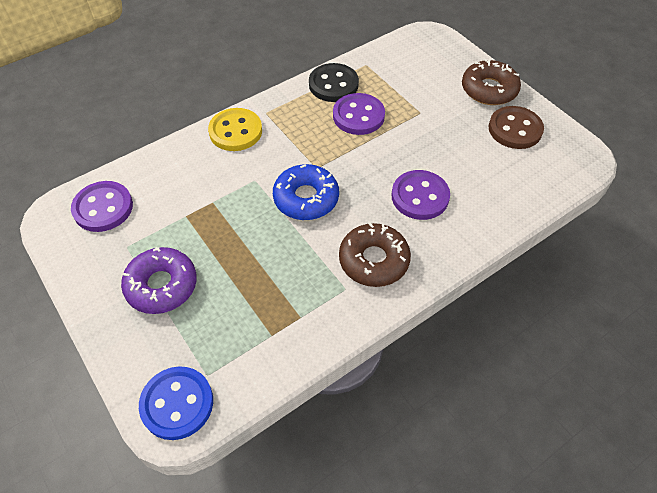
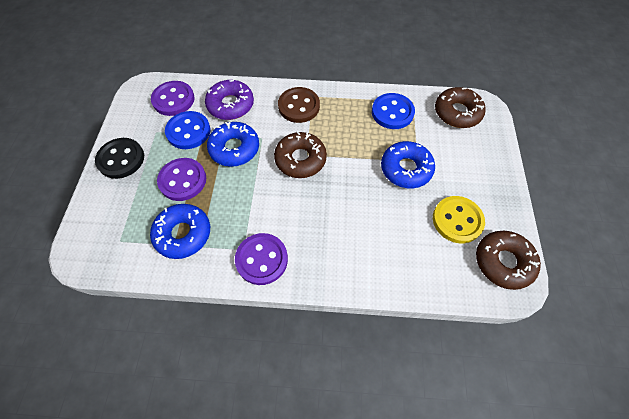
blue button: [139,366,213,440] = 1 -> [165,111,210,149] [372,93,415,129] = 2
blue donut: [273,164,339,220] = 1 -> [150,204,210,259] [207,122,259,167] [381,141,435,188] = 3
brown donut: [339,223,411,287] [462,59,521,105] = 2 -> [274,131,327,178] [435,87,486,128] [476,231,541,290] = 3

